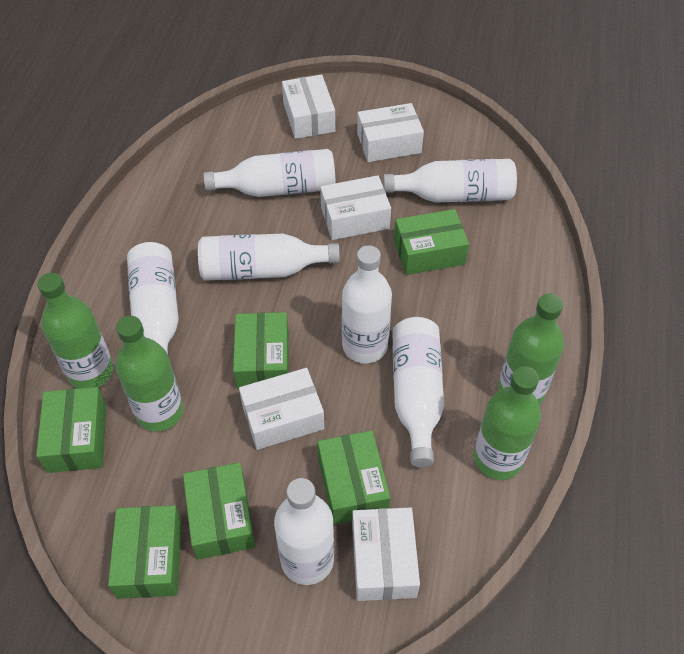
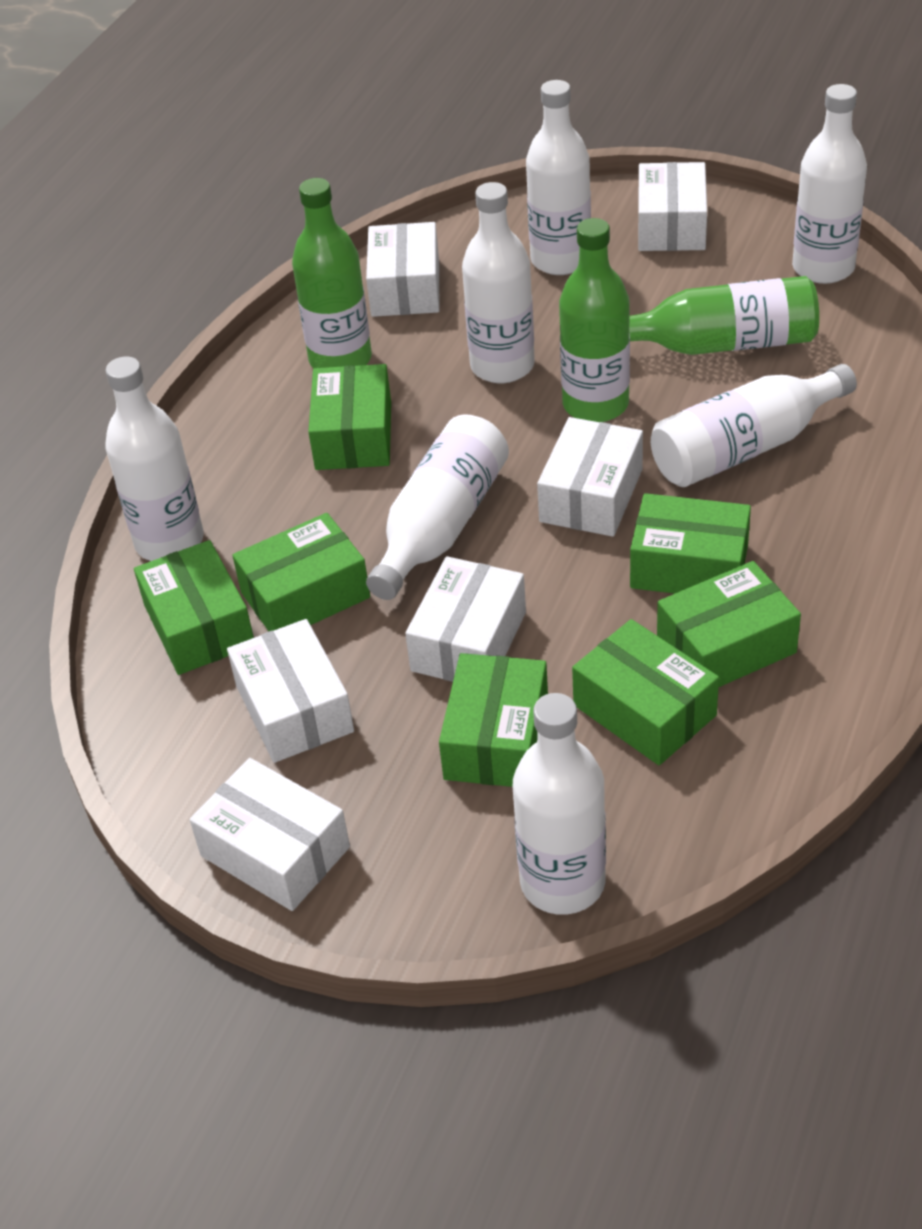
green bottle: [37,273,114,389] [116,316,183,431] [474,366,541,480] [498,293,564,405] = 4 -> [292,178,372,369] [559,218,630,422] [629,276,819,355] = 3
green box: [36,387,106,473] [108,505,182,599] [183,463,255,560] [233,312,289,390] [317,430,390,525] [394,209,469,275] = 6 -> [134,540,254,675] [232,513,370,631] [308,364,391,470] [439,653,548,787] [572,619,719,765] [630,493,751,594] [657,561,801,687] = 7
white box: [239,368,324,450] [282,75,335,139] [320,175,391,240] [352,507,420,601] [357,103,424,162] = 5 -> [190,758,350,911] [227,619,354,763] [366,222,440,317] [405,556,526,682] [537,417,643,537] [638,162,707,251] = 6

